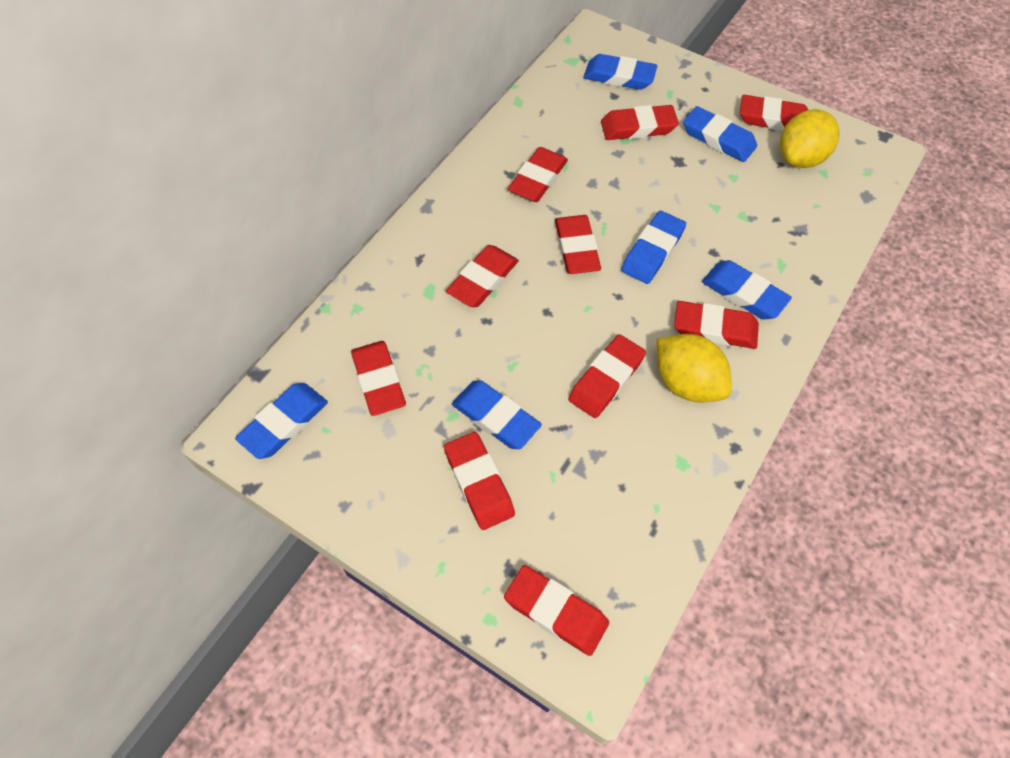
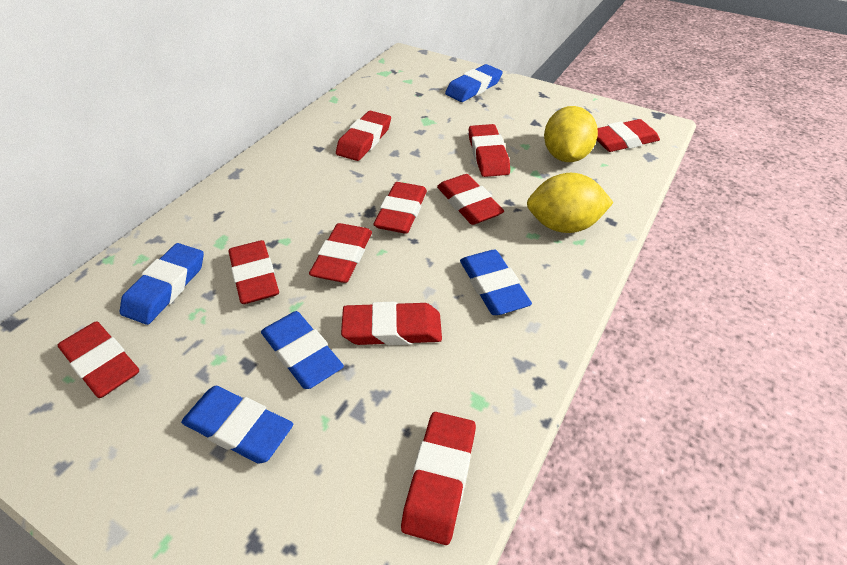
blue eraser: [235,383,328,459] [452,380,542,449] [583,54,657,90] [621,210,686,284] [683,106,757,162] [702,260,792,319] = 6 -> [120,243,204,325] [181,386,294,464] [261,311,344,389] [445,64,503,102] [460,250,532,315] = 5

